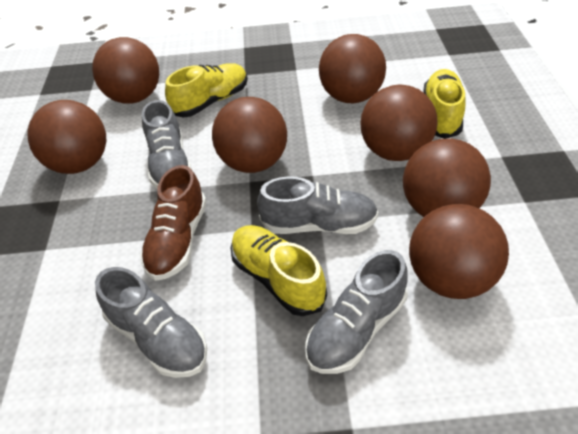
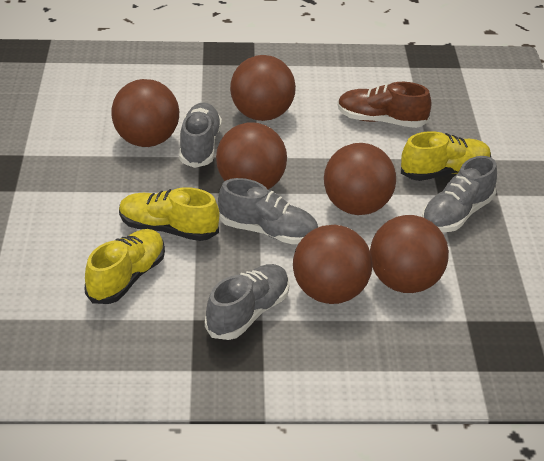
brown ball: [28,100,106,174] [92,37,159,104] [212,97,287,173] [319,34,386,103] [361,84,438,161] [403,138,491,217] [409,204,509,299] = 7 -> [111,79,179,147] [216,122,287,189] [230,55,296,121] [293,225,372,304] [324,143,396,215] [370,215,449,293] = 6

